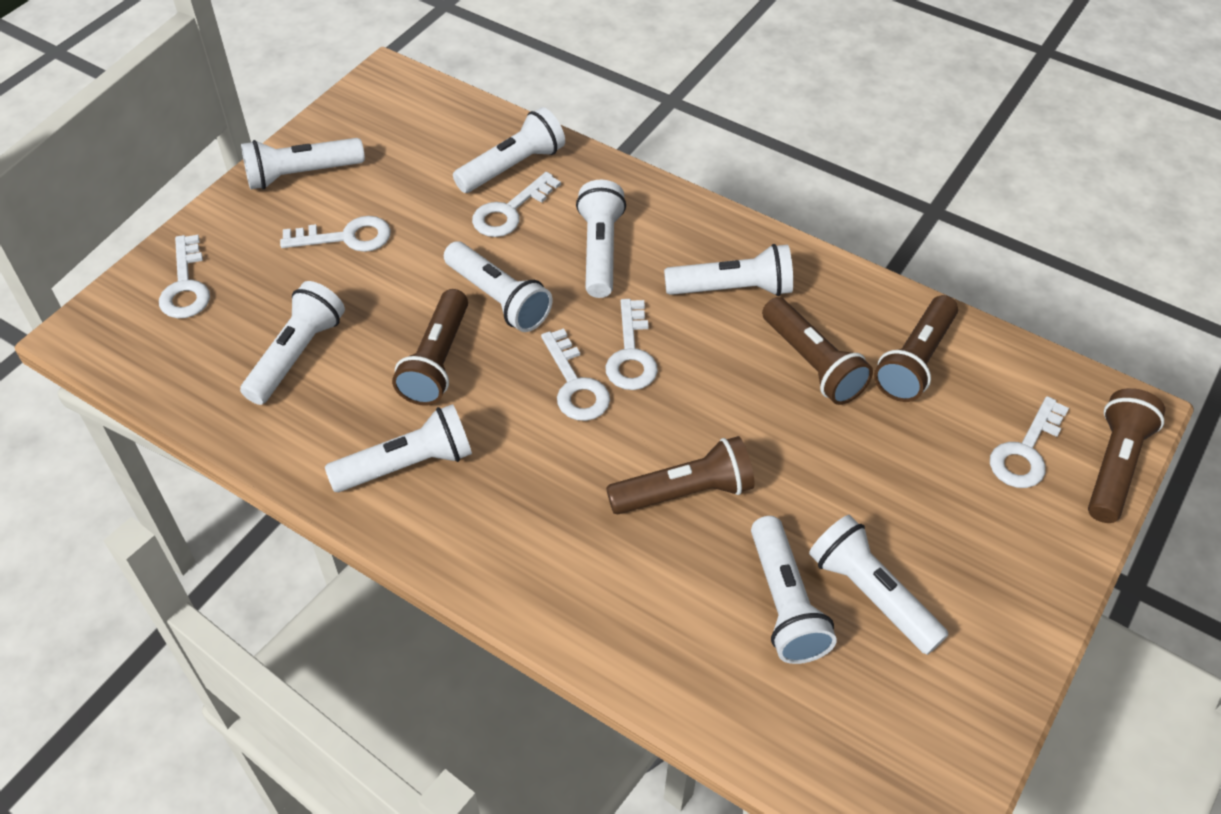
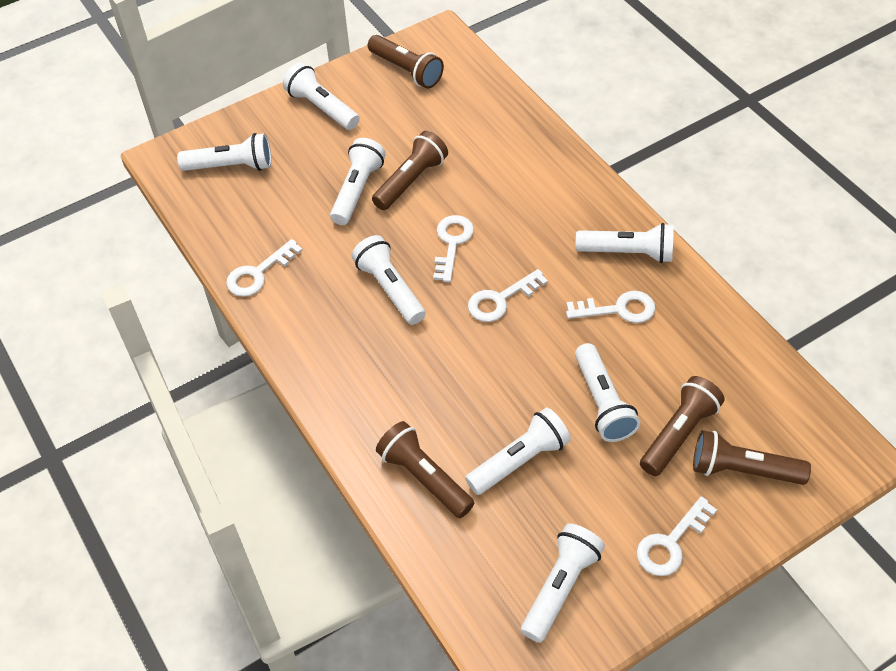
white flashlight: [240,281,345,405] [241,138,365,189] [325,404,472,492] [444,241,552,332] [453,107,565,193] [576,180,626,298] [664,244,793,296] [751,516,837,664] [809,515,949,655] = 9 -> [177,133,271,171] [283,62,360,130] [330,138,386,225] [352,235,426,325] [465,407,571,495] [521,523,605,643] [575,343,640,442] [576,223,674,263] = 8
white key: [159,235,210,318] [280,216,391,252] [472,172,561,237] [541,328,610,421] [605,299,658,390] [990,396,1069,488] = 6 -> [226,239,303,297] [433,215,474,282] [468,269,548,322] [566,291,655,323] [637,496,717,576] = 5

